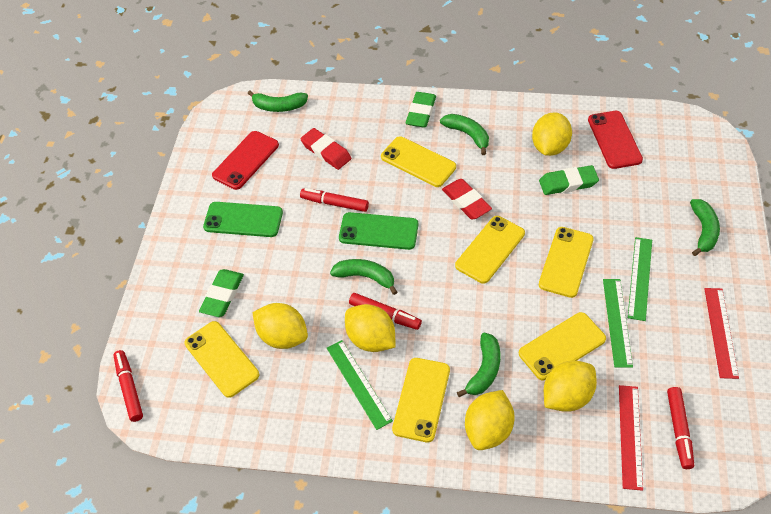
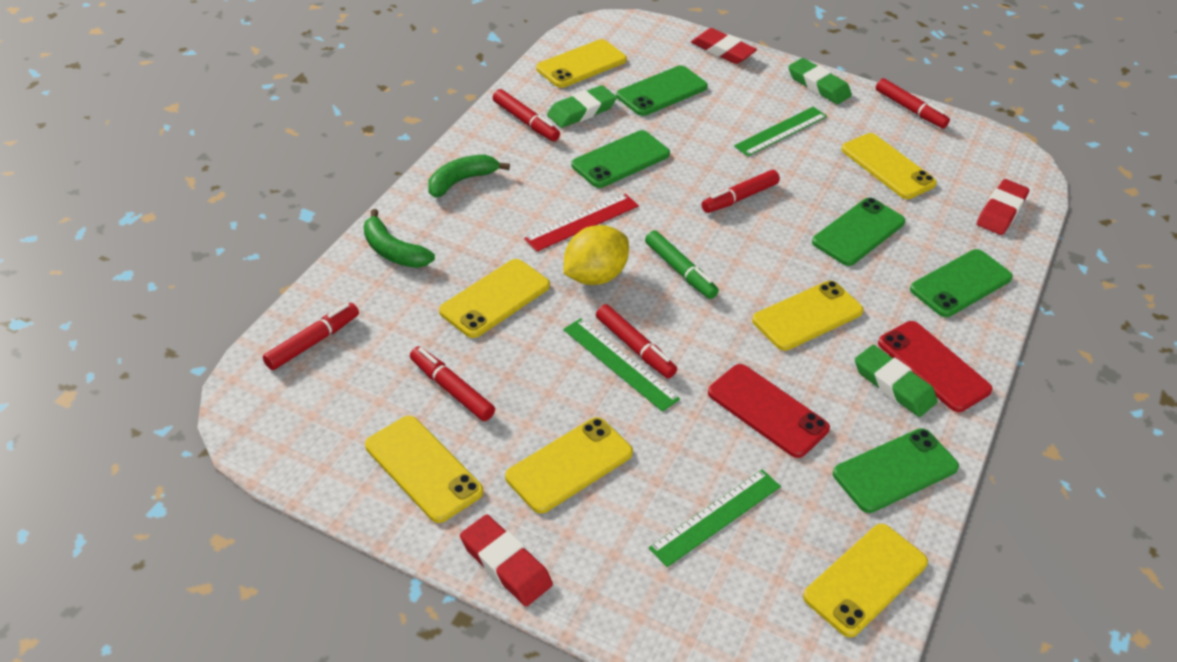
green banana: [248,91,308,112] [330,259,397,295] [440,114,489,155] [457,333,500,397] [690,199,720,256] = 5 -> [364,209,435,268] [428,154,510,197] = 2
green marker: none = 0 -> [645,230,719,299] = 1
green phone: [203,202,283,237] [339,212,418,250] = 2 -> [571,130,670,188] [616,65,708,116] [812,198,905,266] [833,428,959,513] [910,249,1013,317] = 5
red eraser: [300,128,352,170] [442,179,492,220] = 2 -> [460,514,553,606] [691,28,757,64] [977,179,1029,235] = 3
red marker: [114,350,143,422] [300,188,369,212] [349,293,422,330] [667,387,694,469] = 4 -> [263,303,359,370] [410,347,495,421] [493,89,560,141] [596,304,677,378] [702,170,780,213] [876,78,950,128] = 6
red ruler: [619,385,643,491] [704,288,739,379] = 2 -> [524,194,639,252] = 1
yellow lemon: [252,303,308,349] [345,304,396,352] [465,390,514,450] [532,112,572,156] [544,361,597,412] = 5 -> [563,225,629,285] = 1
yellow phone: [184,321,259,398] [381,136,456,187] [392,358,450,443] [455,216,525,283] [519,312,606,380] [539,227,594,298] = 6 -> [365,416,483,523] [439,259,550,338] [505,417,633,513] [536,39,627,88] [752,281,864,351] [803,524,928,637] [841,133,937,199] = 7

